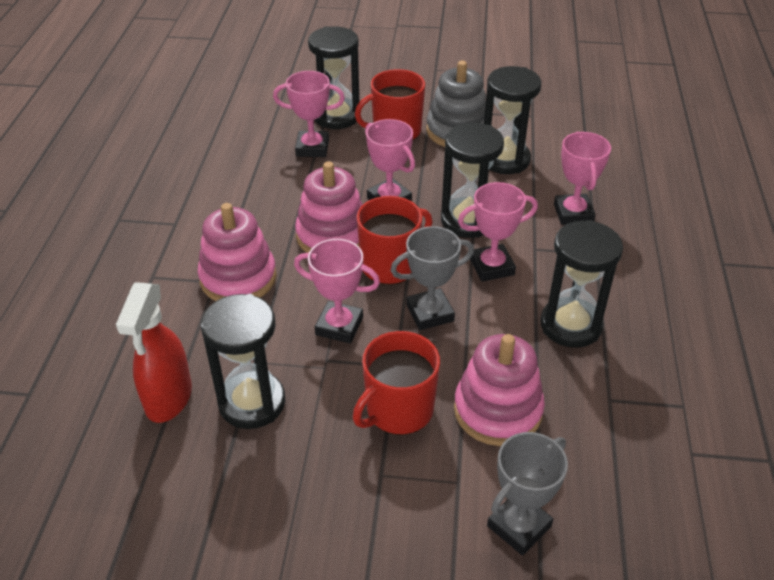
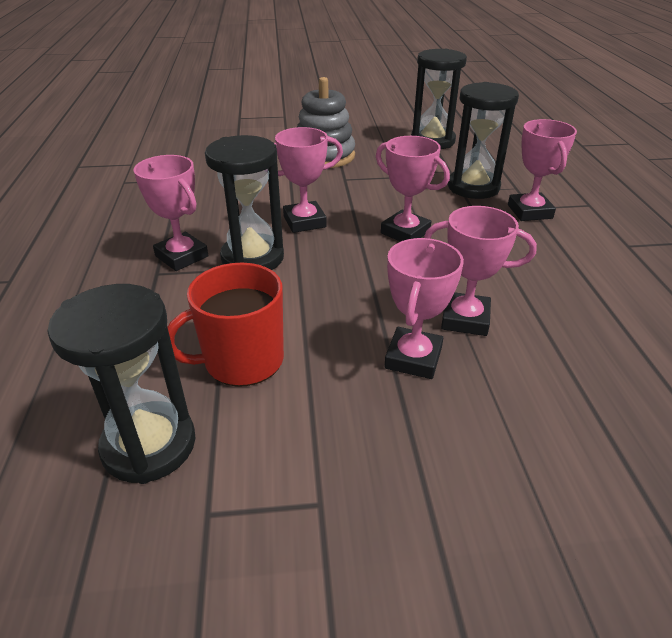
black hourglass: [201,294,285,429] [308,26,359,129] [441,123,504,238] [484,66,541,174] [540,220,623,348] = 5 -> [48,284,195,484] [205,135,284,270] [411,49,467,149] [448,82,519,199] = 4
grey trophy: [390,226,474,330] [487,432,568,556] = 2 -> none = 0
pink stacking toy: [198,203,277,301] [295,161,363,253] [454,334,545,446] = 3 -> none = 0
pink trophy: [273,71,345,157] [294,239,380,343] [365,119,415,201] [458,182,538,282] [554,132,611,225] = 5 -> [134,155,209,271] [274,127,343,233] [376,136,450,242] [384,238,464,379] [424,206,537,336] [508,119,577,221] = 6
red mug: [353,331,440,435] [355,69,425,140] [357,196,432,285] = 3 -> [168,263,284,387] = 1
red spray bottle: [116,282,192,423] = 1 -> none = 0

